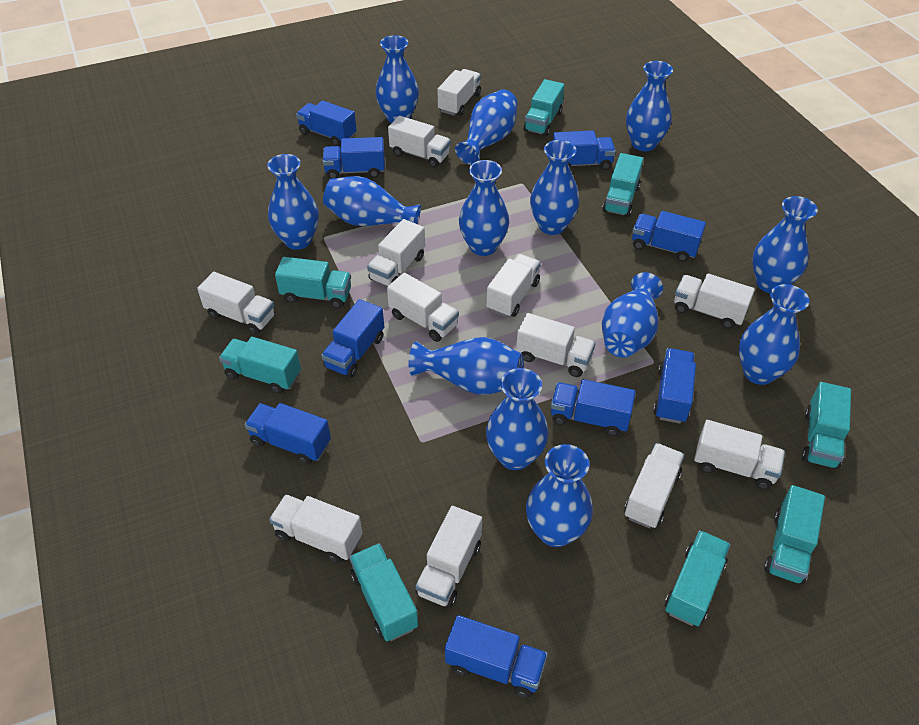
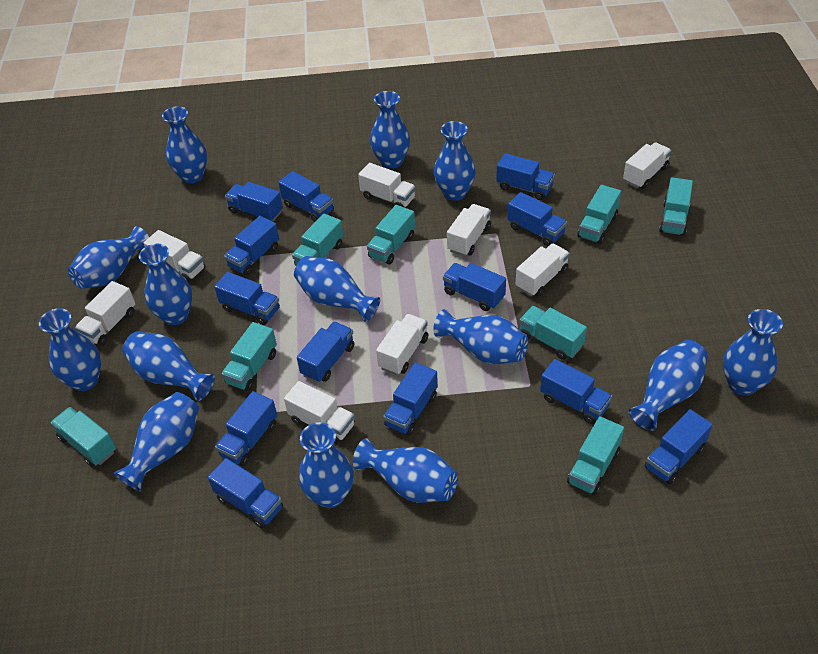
blue truck: [245,403,331,465] [296,101,357,146] [321,299,384,378] [323,137,385,179] [445,615,548,698] [551,379,635,436] [553,130,616,170] [632,211,706,262] [653,348,696,423] = 9 -> [208,458,283,529] [214,272,280,325] [215,391,277,466] [224,216,279,275] [225,182,283,221] [278,171,334,222] [297,322,355,383] [383,362,438,436] [443,263,506,311] [496,153,555,200] [507,192,567,246] [540,359,612,424] [645,409,713,484] = 13
blue vase: [267,154,319,250] [323,176,421,226] [376,35,419,123] [409,337,524,395] [455,89,518,165] [459,160,509,256] [486,368,549,470] [526,444,593,547] [530,140,580,235] [602,272,663,358] [626,61,673,151] [739,284,809,385] [752,196,818,293] = 13 -> [39,308,101,391] [68,226,149,289] [114,392,199,492] [122,332,215,401] [139,244,192,325] [162,106,207,183] [294,256,380,322] [299,422,354,508] [353,438,458,503] [370,91,410,169] [433,309,528,364] [434,121,475,201] [628,340,708,431] [723,309,783,396] = 14
white truck: [197,272,275,335] [269,494,362,563] [367,219,425,286] [387,273,459,342] [388,116,451,168] [415,506,482,608] [437,69,481,116] [486,254,541,317] [516,313,596,377] [624,443,684,528] [674,274,755,329] [694,420,785,490] = 12 -> [75,281,135,346] [144,230,205,283] [284,381,355,444] [358,163,416,208] [376,314,428,375] [447,204,491,256] [516,243,570,297] [623,142,671,189] = 8

